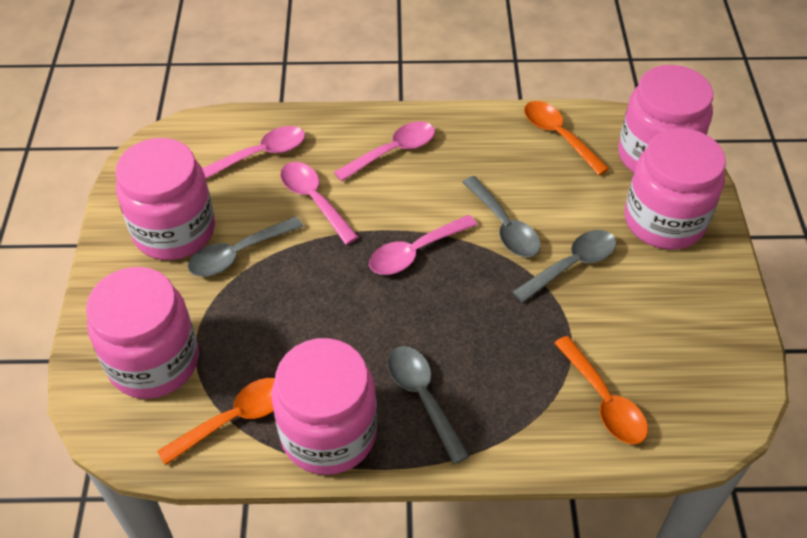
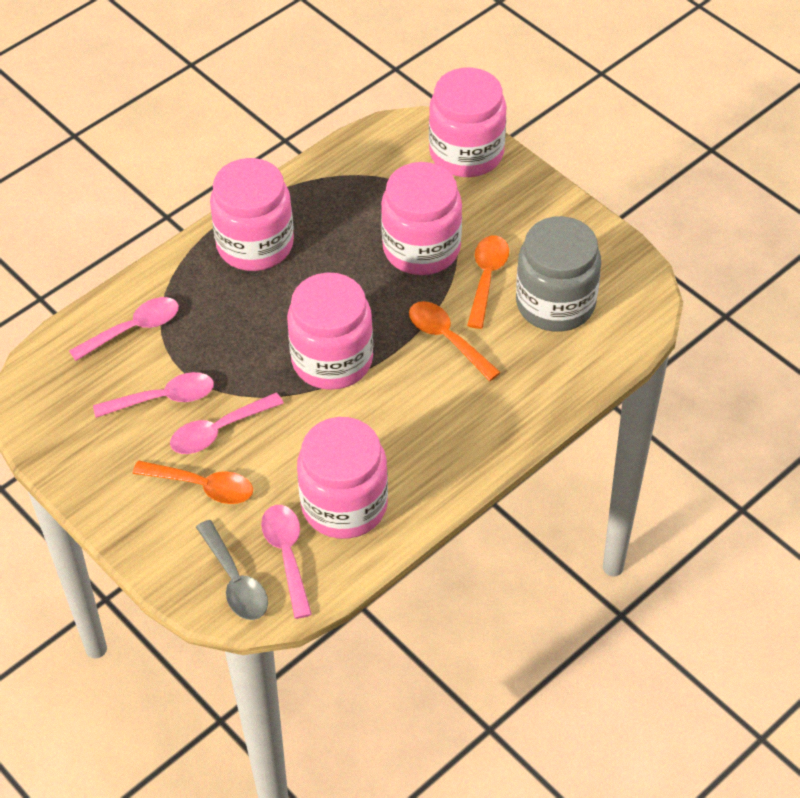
grey jar: none = 0 -> [516,216,601,332] = 1
grey spoon: [188,216,303,277] [387,346,470,464] [463,176,541,257] [512,230,616,303] = 4 -> [196,520,268,620] = 1

